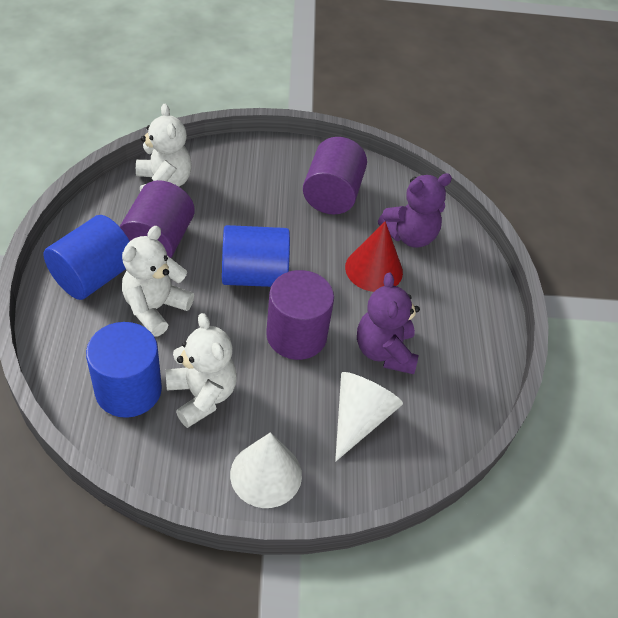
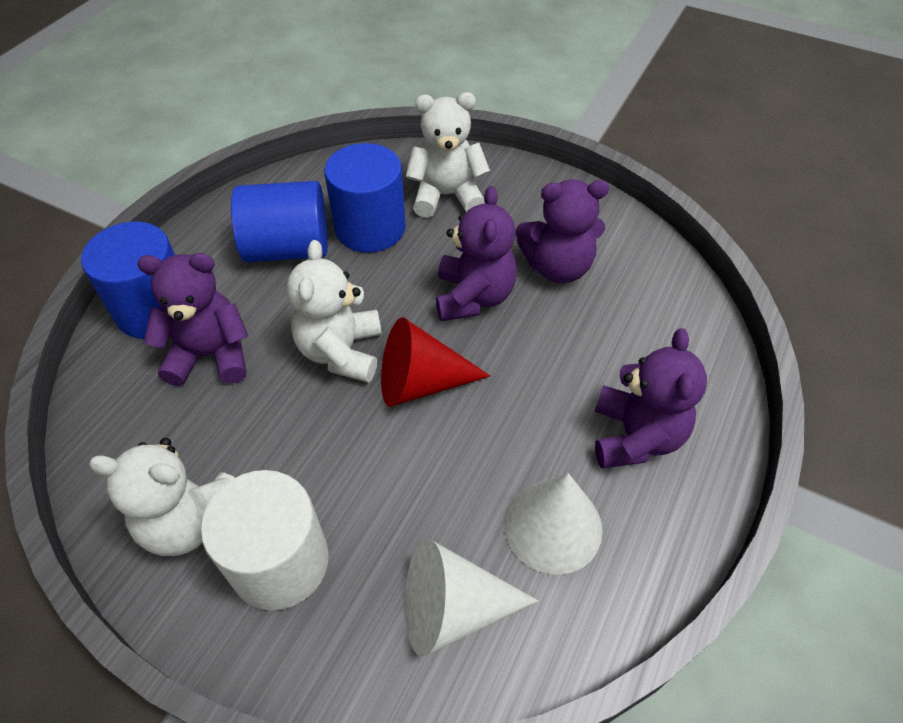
purple cylinder: [119,180,195,258] [266,270,334,360] [303,137,367,215] = 3 -> none = 0
purple teddy bear: [357,273,420,374] [378,173,452,248] = 2 -> [137,253,248,386] [436,186,517,321] [516,179,609,283] [595,328,707,469] = 4
white cylinder: none = 0 -> [201,470,328,611] = 1

